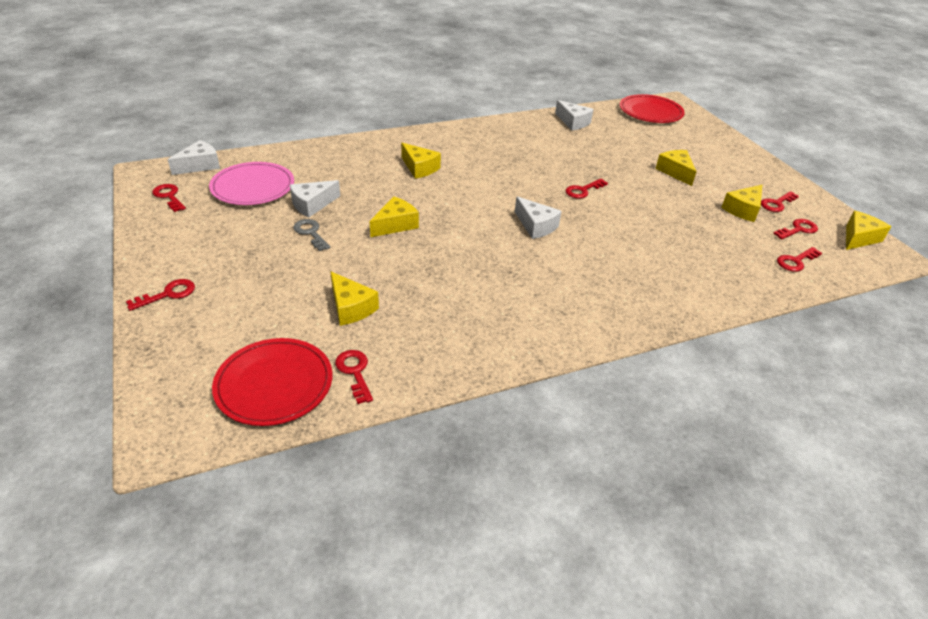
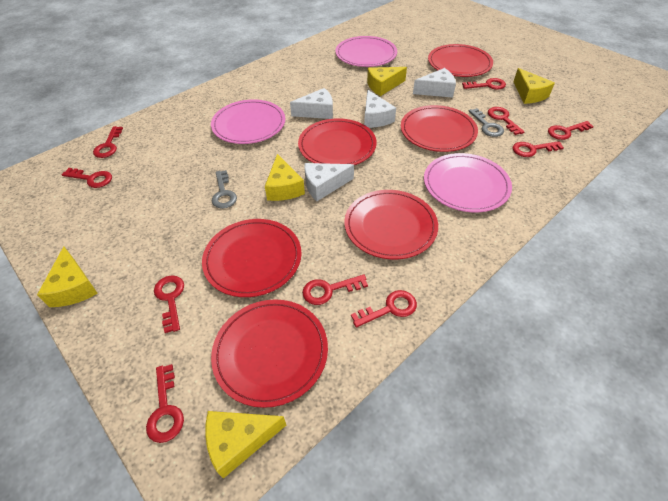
grey key: [293,219,331,251] = 1 -> [212,170,237,209] [469,108,504,137] = 2
pink plate: [209,162,294,205] = 1 -> [211,99,285,144] [335,36,397,67] [424,153,512,212] = 3
red key: [126,279,195,311] [152,184,186,212] [335,350,373,404] [566,179,608,199] [761,191,799,212] [773,219,818,239] [777,247,822,272] = 7 -> [62,168,112,188] [93,126,123,158] [146,364,184,443] [154,275,184,333] [302,274,368,305] [351,290,417,327] [462,78,506,90] [488,107,525,135] [513,141,564,157] [548,121,594,140] = 10
red plate: [212,338,333,426] [620,94,685,123] = 2 -> [202,219,302,297] [211,299,328,408] [298,118,377,165] [344,190,438,259] [401,105,478,152] [428,44,493,77] = 6
yellow cheese: [330,271,379,326] [370,196,419,237] [401,143,441,179] [656,150,697,186] [721,185,762,222] [846,211,891,250] = 6 -> [37,246,98,307] [205,411,286,479] [265,154,305,201] [367,67,407,96] [514,68,555,104] = 5

